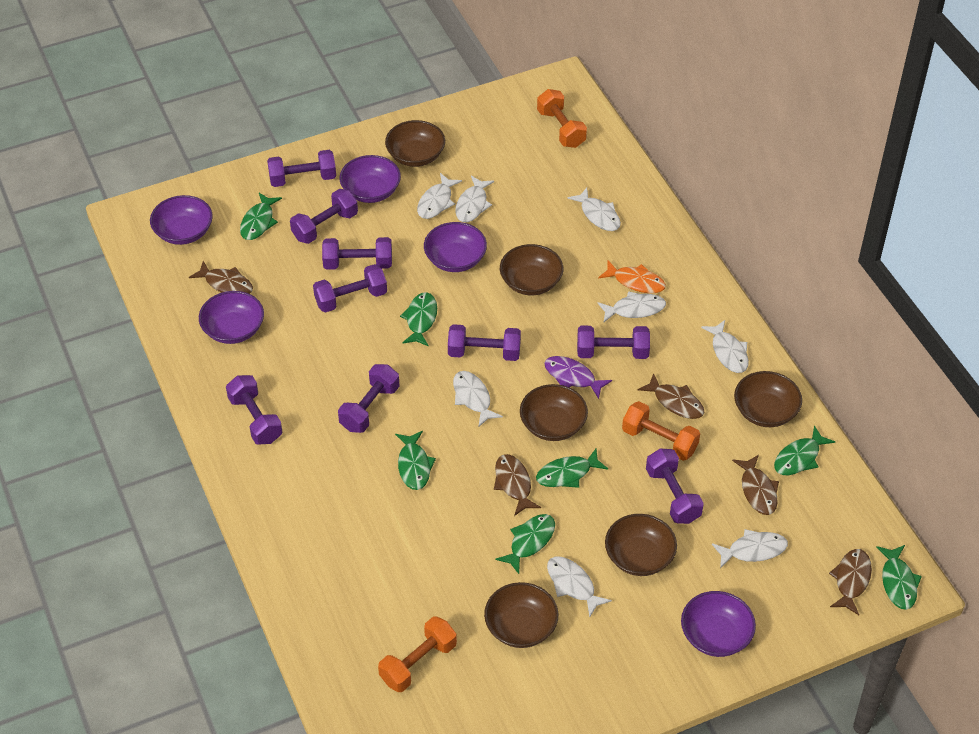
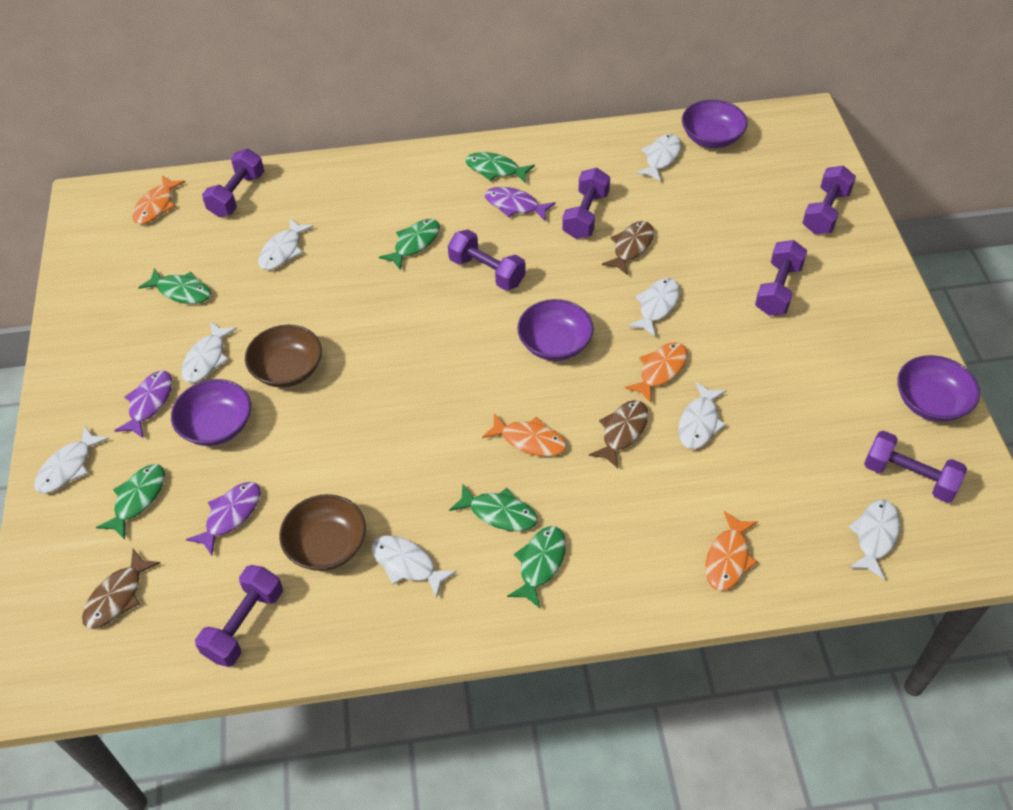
brown bowl: [385,120,445,167] [484,582,558,648] [500,244,563,295] [520,384,588,441] [605,514,677,576] [734,371,802,427] = 6 -> [245,325,322,388] [279,494,366,571] = 2
brown fish: [189,261,253,294] [494,454,541,516] [638,373,704,419] [732,455,779,515] [829,549,872,615] = 5 -> [82,549,160,629] [589,400,648,469] [602,221,654,275] = 3
green fish: [240,193,282,240] [395,431,436,490] [400,292,437,346] [496,514,555,574] [536,449,608,488] [774,426,835,475] [876,545,922,610] = 7 -> [96,464,165,540] [138,268,211,304] [379,219,440,270] [449,483,538,531] [465,152,535,183] [507,526,566,608] = 6
orange dumbbell: [378,616,457,692] [537,89,587,148] [622,401,700,461] = 3 -> none = 0
orange fish: [598,260,666,293] = 1 -> [132,175,185,224] [482,413,567,456] [625,342,688,403] [705,511,758,591] = 4
purple bowl: [150,195,213,245] [199,291,264,344] [340,155,401,203] [424,222,487,272] [681,591,756,657] = 5 -> [171,379,251,446] [517,299,594,361] [682,100,748,148] [897,355,980,422] = 4
purple dumbbell: [226,375,282,444] [267,150,336,187] [290,189,358,244] [313,264,387,313] [322,237,392,270] [338,364,400,433] [448,324,521,361] [577,326,650,359] [646,448,704,524] = 9 -> [195,565,283,667] [202,149,264,217] [448,229,526,291] [562,168,610,239] [755,240,807,316] [803,166,856,234] [864,431,967,503] = 7
purple fish: [544,356,612,399] = 1 -> [114,371,172,439] [186,482,261,556] [485,187,556,221] = 3

